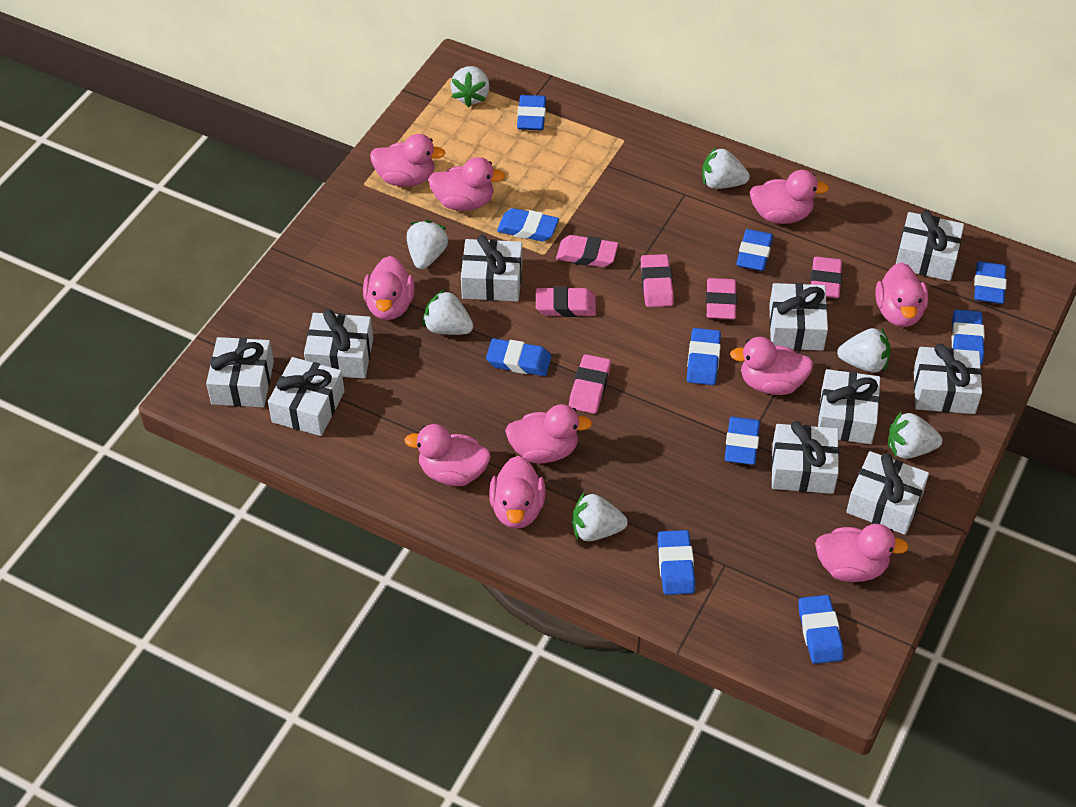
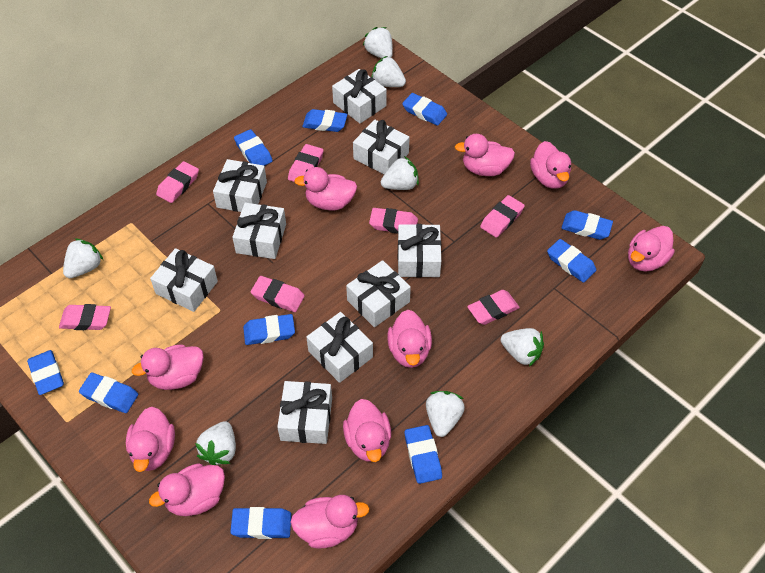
pink eraser: [536,286,596,317] [556,235,618,267] [569,354,611,414] [641,254,674,307] [706,278,737,320] [811,256,842,298] = 6 -> [59,304,111,330] [156,161,199,203] [251,276,305,312] [288,144,324,182] [369,208,418,234] [467,290,520,325] [480,195,525,238] = 7
white gift: [206,337,274,407] [268,357,345,436] [304,309,373,379] [461,235,522,301] [769,283,828,351] [771,421,839,494] [818,369,880,444] [846,451,929,535] [896,210,964,281] [914,343,982,414] = 10 -> [150,248,218,312] [213,159,267,212] [232,203,286,259] [277,381,332,444] [306,312,373,383] [332,69,387,123] [346,260,411,327] [353,120,410,174] [398,224,441,277] = 9

